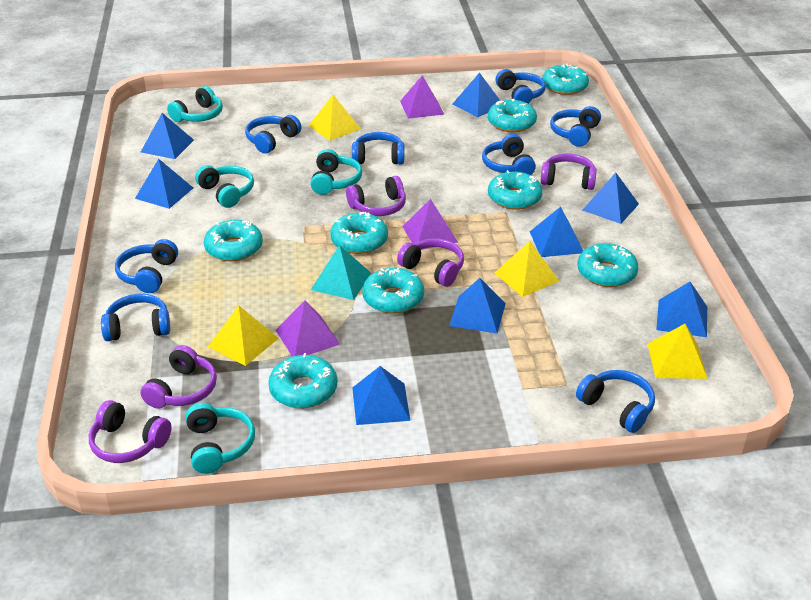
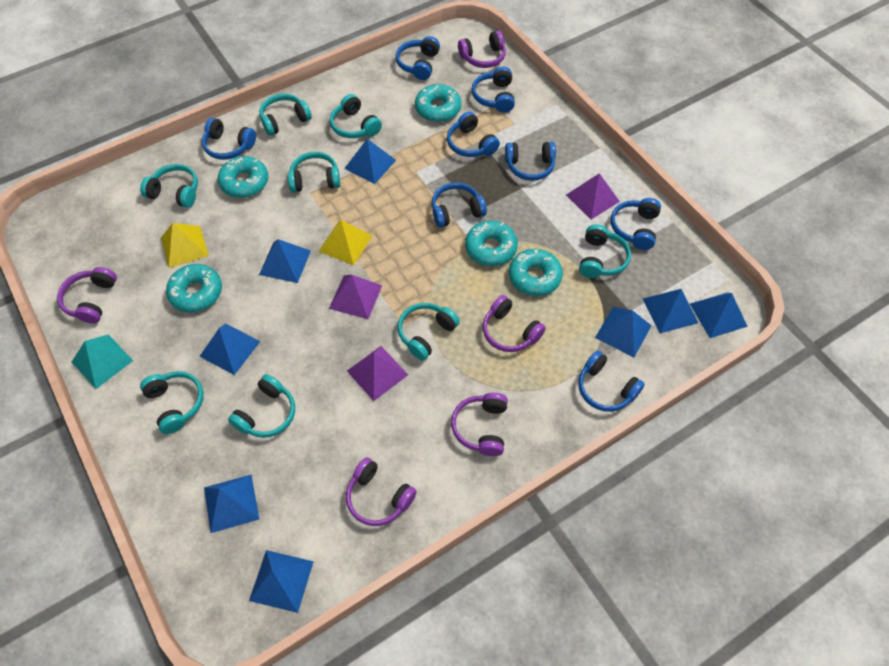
turquoise donut: [204,220,263,261] [268,353,338,408] [330,212,388,254] [362,268,424,314] [488,99,537,132] [488,170,543,210] [542,63,589,95] [577,243,639,287] = 8 -> [166,264,222,312] [218,156,268,198] [415,84,461,122] [465,221,518,266] [509,249,563,296] = 5
turquoise headphones: [167,86,223,122] [186,403,255,474] [195,165,254,208] [311,149,362,195] = 4 -> [140,164,198,208] [140,371,204,434] [228,374,295,438] [259,94,312,136] [288,152,340,192] [330,94,382,138] [397,303,460,360] [579,224,631,278] = 8
yellow pyramid: [208,305,279,366] [309,95,361,141] [495,241,559,297] [648,324,708,379] = 4 -> [161,223,209,268] [318,220,372,265] = 2

